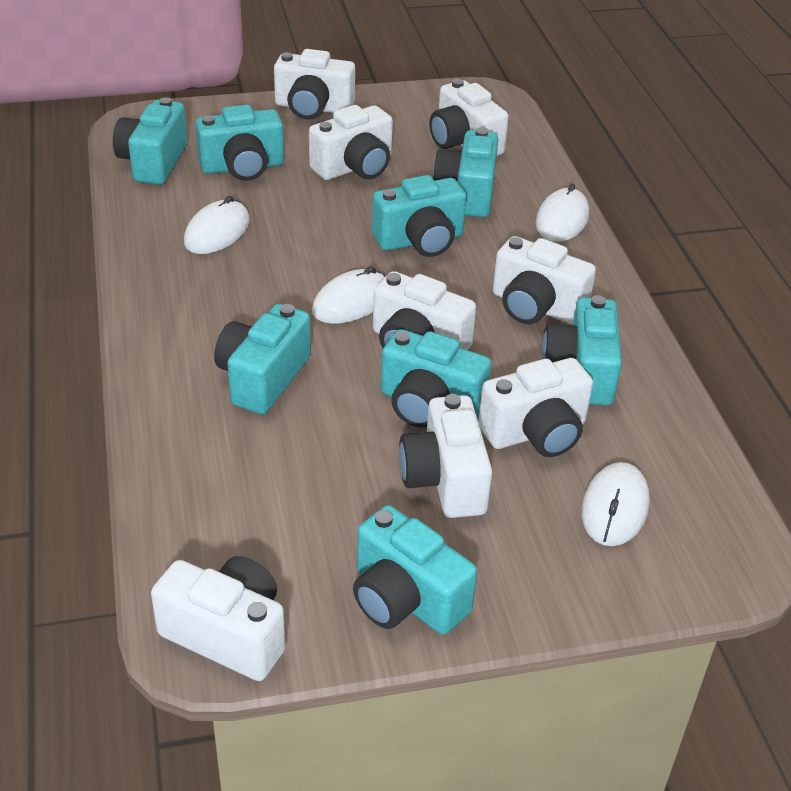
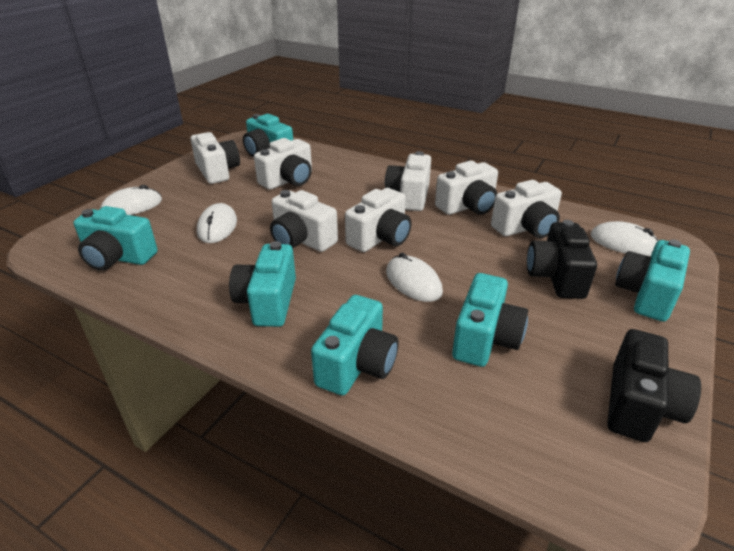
black camera: none = 0 -> [527,220,597,299] [607,329,701,442] = 2
turquoise camera: [113,97,187,185] [195,105,284,181] [214,304,311,414] [353,505,477,635] [372,175,466,257] [381,329,492,428] [433,128,498,217] [542,295,622,406] = 8 -> [73,206,158,271] [229,241,296,327] [243,114,293,157] [311,295,399,395] [452,273,528,367] [615,239,690,322] = 6
white camera: [151,556,285,681] [274,49,355,119] [309,105,393,180] [373,271,476,350] [399,394,492,518] [429,79,509,156] [478,358,593,457] [493,236,596,324] = 8 -> [190,132,240,184] [254,138,312,190] [270,190,338,252] [345,188,412,252] [385,151,431,211] [435,161,498,215] [491,180,562,238] = 7

